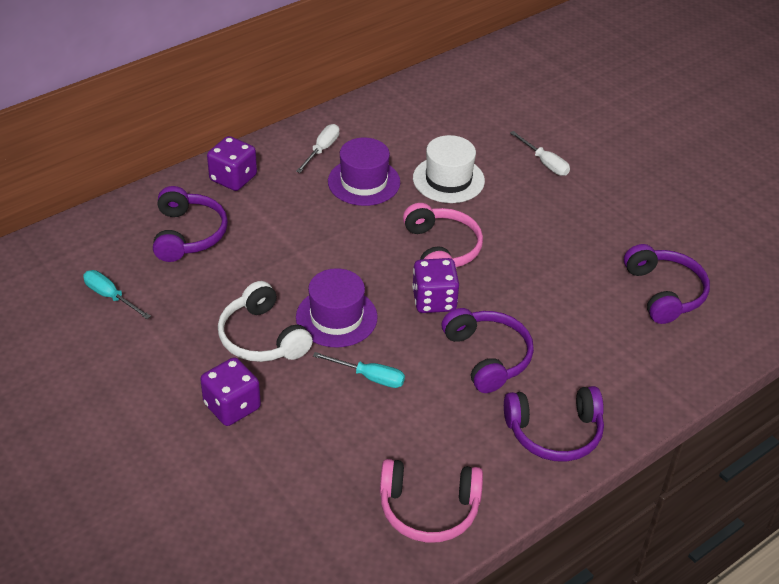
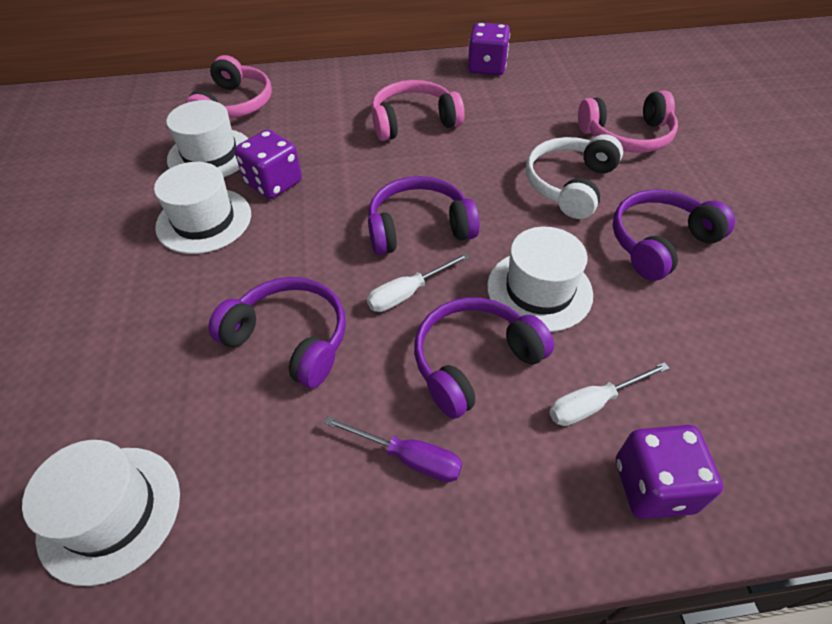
pink headphones: [380,459,483,543] [403,203,483,267] = 2 -> [185,55,272,119] [371,80,465,141] [578,90,678,153] = 3
purple hat: [296,268,378,348] [328,138,400,206] = 2 -> none = 0
purple screwdriver: none = 0 -> [324,416,462,482] = 1
turquoise screwdriver: [83,270,151,319] [313,352,405,388] = 2 -> none = 0
white hat: [413,135,485,203] = 1 -> [22,440,180,586] [154,162,251,254] [166,100,248,177] [487,227,593,332] = 4

